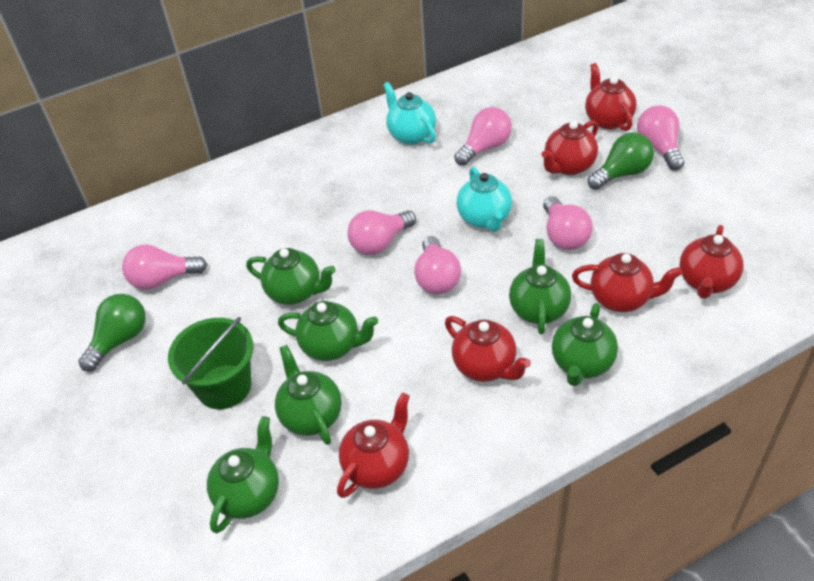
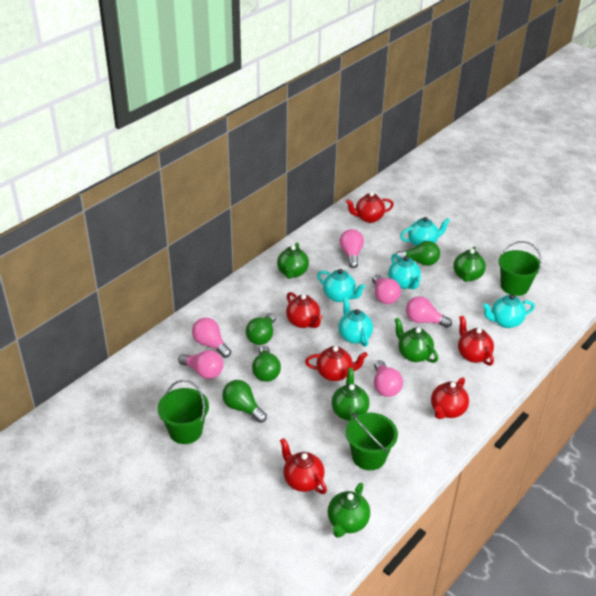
green bucket: [168,317,253,409] = 1 -> [158,380,209,444] [345,413,398,470] [499,241,542,296] = 3
green light bulb: [78,294,146,371] [588,133,654,190] = 2 -> [222,380,267,423] [246,313,276,345] [252,346,281,382] [396,241,440,266] = 4
green teapot: [207,416,279,534] [246,248,336,305] [275,345,342,445] [278,301,378,361] [509,239,571,335] [552,303,618,386] = 6 -> [277,242,309,279] [328,483,370,538] [331,368,370,421] [394,318,438,363] [453,246,486,282] = 5
turquoise teapot: [383,82,436,145] [457,167,512,232] = 2 -> [317,269,366,302] [338,297,373,347] [388,254,421,289] [400,217,450,246] [482,294,535,328] = 5

